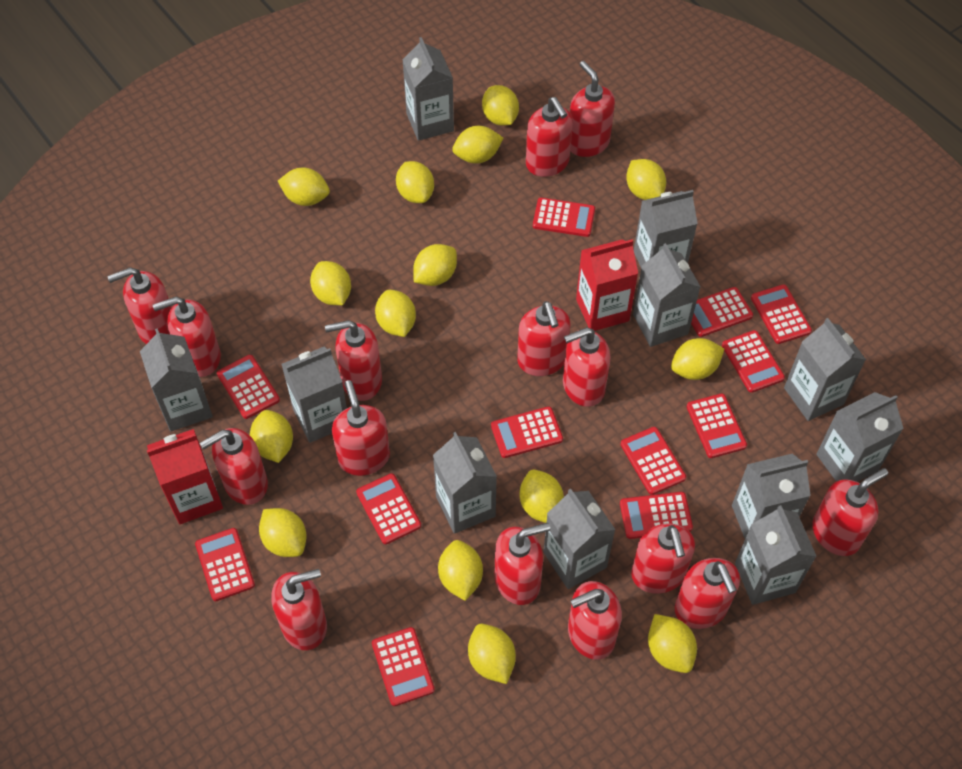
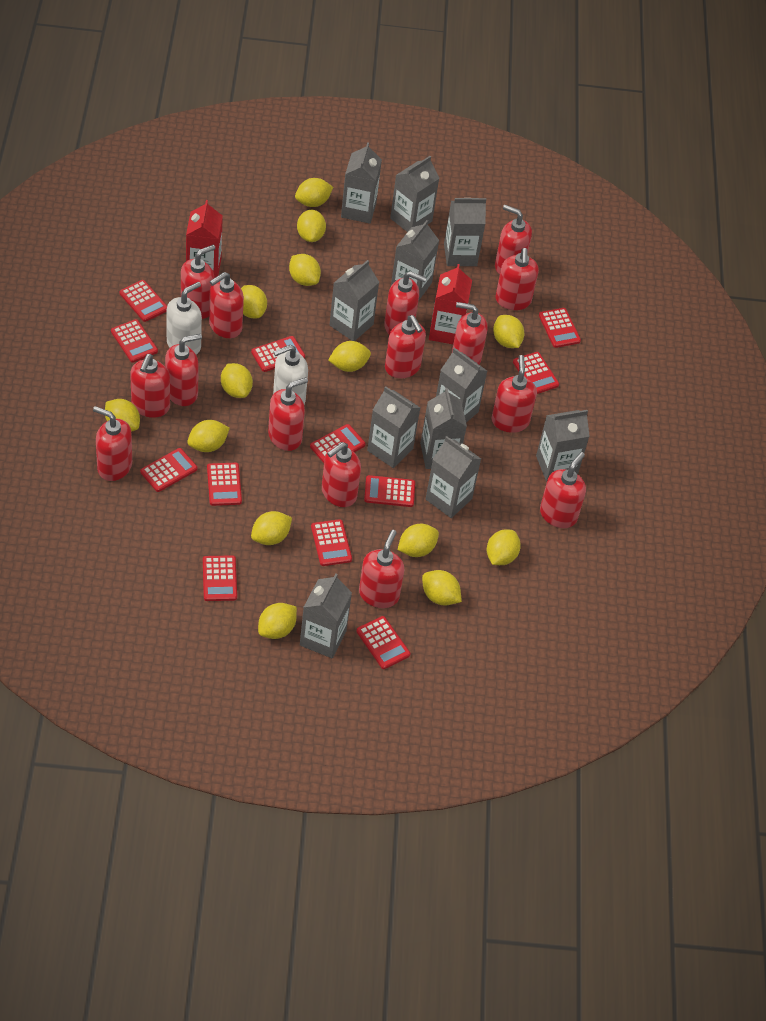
white soap dispenser: none = 0 -> [166,282,202,355] [273,345,308,404] = 2
yellow lemon: [250,410,293,463] [259,508,307,557] [278,167,330,206] [310,261,351,305] [375,290,416,337] [396,161,434,203] [413,244,457,286] [438,540,483,601] [452,126,503,164] [468,624,516,684] [482,85,519,126] [520,470,564,523] [626,159,666,200] [648,614,697,673] [671,338,724,380] = 15 -> [105,399,140,432] [187,420,230,452] [221,363,253,398] [241,285,267,318] [251,511,292,545] [258,603,297,639] [289,254,321,286] [295,178,333,207] [297,210,326,242] [328,341,371,372] [398,524,439,557] [422,570,462,605] [487,529,521,565] [493,315,524,348] = 14

